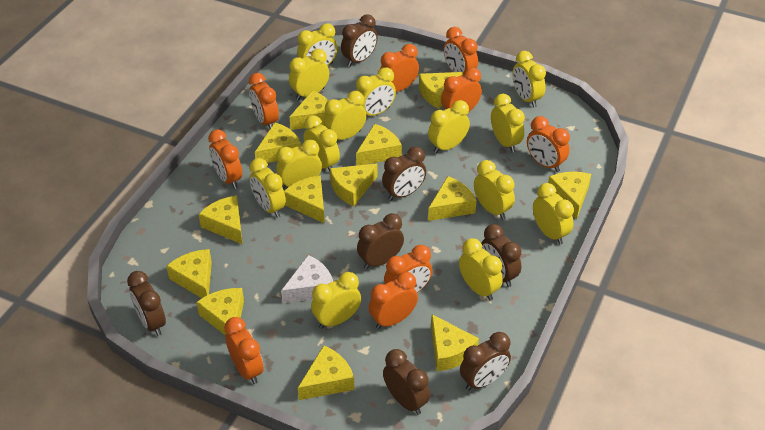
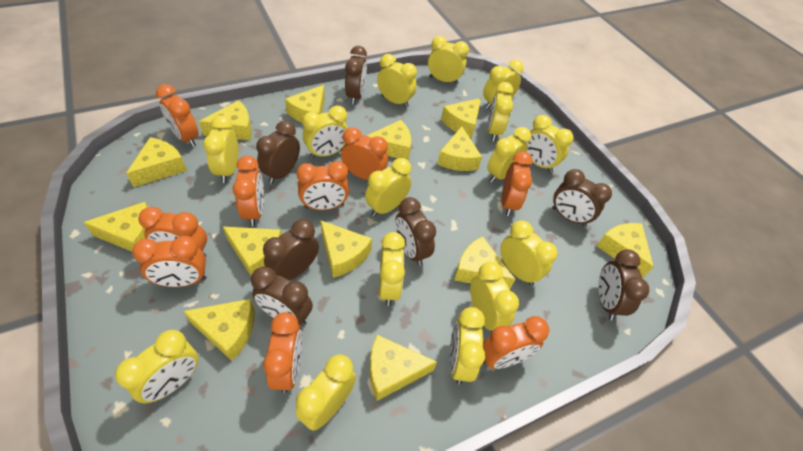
white cheese: [281,255,333,303] = 1 -> none = 0
yellow clock: [249,158,286,218] [276,139,322,190] [289,49,329,100] [297,23,338,66] [303,115,340,171] [311,272,361,329] [324,91,366,140] [356,67,396,116] [428,100,470,153] [459,238,503,301] [474,160,515,219] [491,94,525,153] [512,51,546,108] [533,183,574,245] = 14 -> [115,330,198,403] [203,115,238,183] [295,354,356,431] [302,105,348,158] [365,158,411,217] [377,54,417,108] [379,232,405,306] [428,36,469,84] [449,307,485,385] [470,262,519,333] [483,60,524,109] [487,82,513,141] [487,127,531,183] [500,220,558,286] [524,115,574,173] = 15

